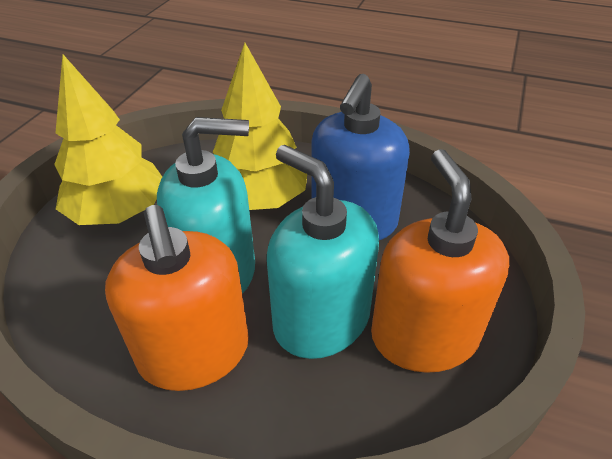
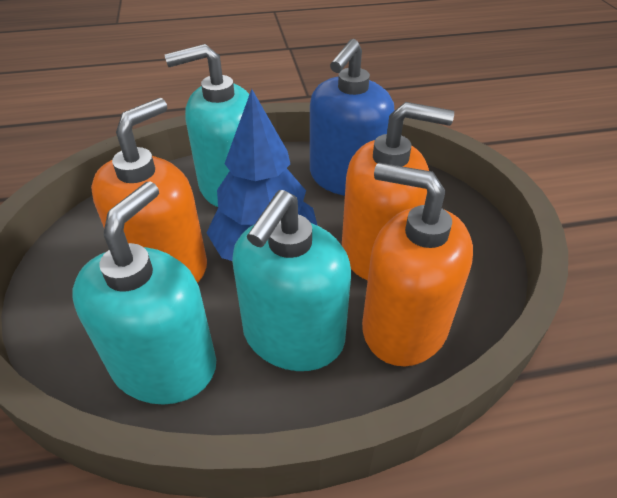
blue tree: none = 0 -> [207,89,318,261] = 1
orange soap dispenser: [105,205,249,391] [371,149,509,373] = 2 -> [91,98,207,283] [342,102,454,280] [362,163,473,366] = 3
turquoise soap dispenser: [157,117,255,294] [267,145,379,359] = 2 -> [72,182,216,405] [165,44,249,207] [232,190,351,371] = 3
yellow tree: [54,55,162,225] [213,43,307,210] = 2 -> none = 0

